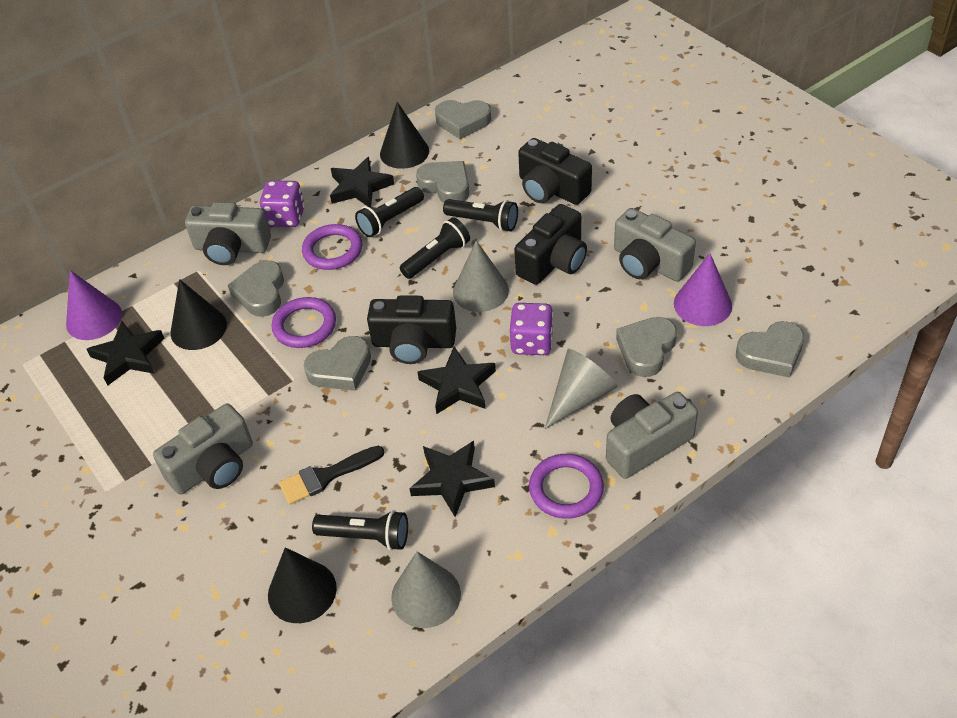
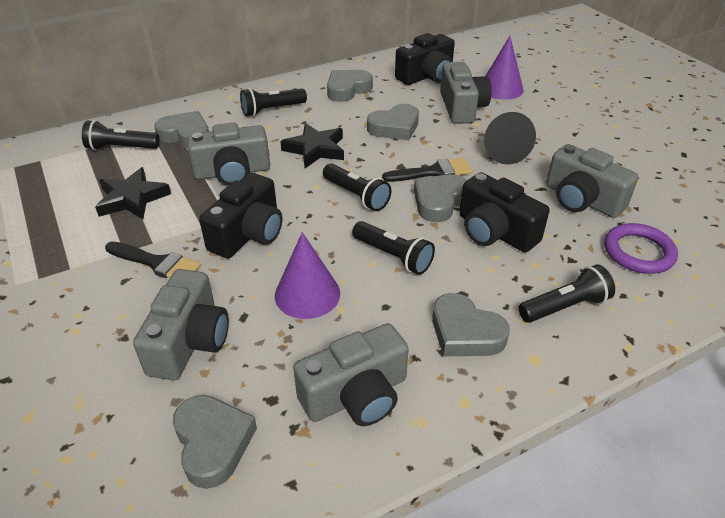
black brush: [279,446,384,505] = 1 -> [105,241,201,278] [382,158,472,182] = 2
black cone: [171,279,227,350] [268,547,337,623] [380,102,429,169] = 3 -> [484,112,536,164] = 1
black flashlight: [312,510,408,551] [355,187,424,237] [400,217,470,279] [443,199,518,232] = 4 -> [82,120,159,150] [240,88,307,116] [323,163,391,211] [352,221,435,275] [518,264,615,323] = 5
black star: [86,321,165,385] [330,157,394,207] [409,441,495,517] [417,347,496,414] = 4 -> [95,167,171,219] [280,123,344,168] = 2
grey camera: [153,403,253,495] [185,202,271,265] [606,392,698,479] [614,208,696,282] = 4 -> [133,269,229,380] [187,123,270,185] [293,323,409,426] [440,62,492,124] [546,144,639,218] = 5
grey cone: [391,552,461,628] [453,240,509,312] [545,349,617,429] = 3 -> none = 0
purple dice: [260,180,305,227] [510,303,554,355] = 2 -> none = 0
purple ring: [272,297,336,348] [302,224,362,270] [529,454,604,519] = 3 -> [605,223,678,274] = 1

